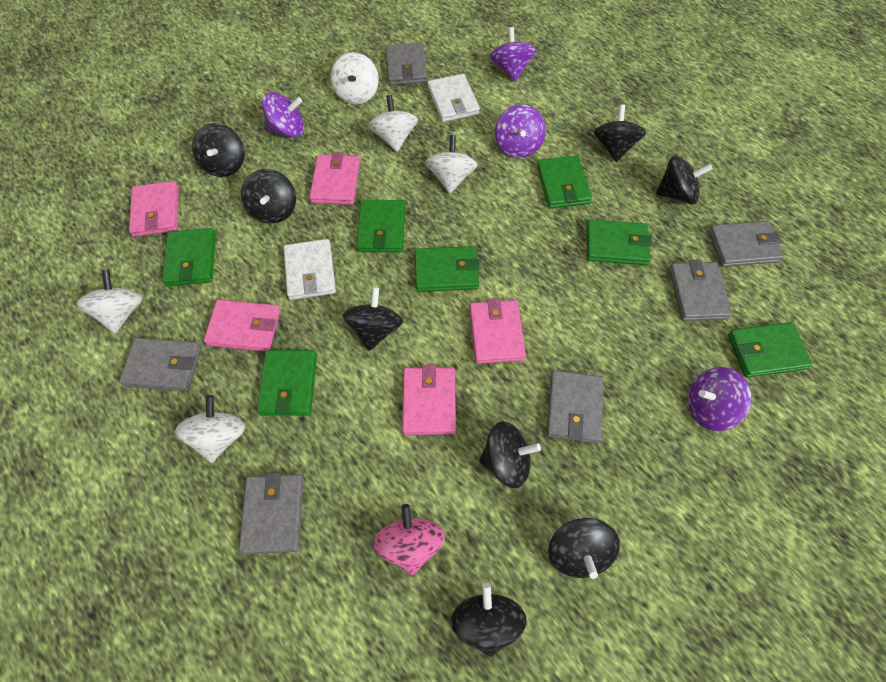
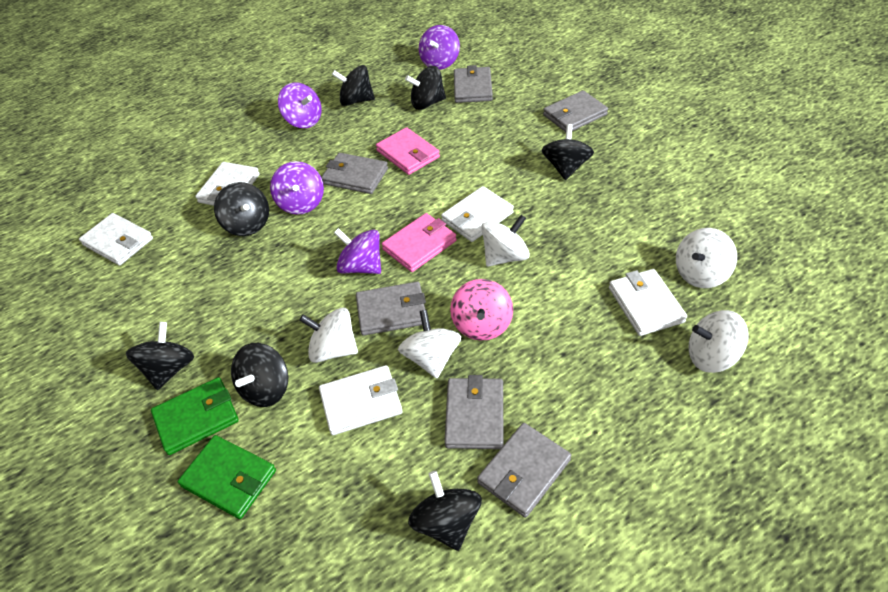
black spinning top: [192,123,245,177] [241,169,296,224] [343,287,403,351] [451,583,527,657] [479,421,541,488] [548,518,620,579] [594,104,646,162] [656,156,713,204] = 8 -> [126,322,194,390] [214,182,269,236] [231,343,288,407] [332,65,375,106] [405,66,446,110] [408,471,482,551] [542,124,594,180] = 7
green wallet: [162,228,216,286] [257,350,317,416] [357,200,405,253] [415,246,480,292] [537,156,592,209] [587,219,652,265] [728,322,812,378] = 7 -> [151,377,239,455] [178,435,276,519] = 2
pink wallet: [129,181,179,237] [204,300,280,352] [309,152,360,205] [402,365,456,435] [469,298,526,364] = 5 -> [376,127,440,175] [382,213,457,272] = 2
white wallet: [283,239,336,300] [427,74,480,122] = 2 -> [79,213,153,266] [195,162,260,206] [319,365,403,435] [441,186,514,242] [609,269,687,336] = 5

